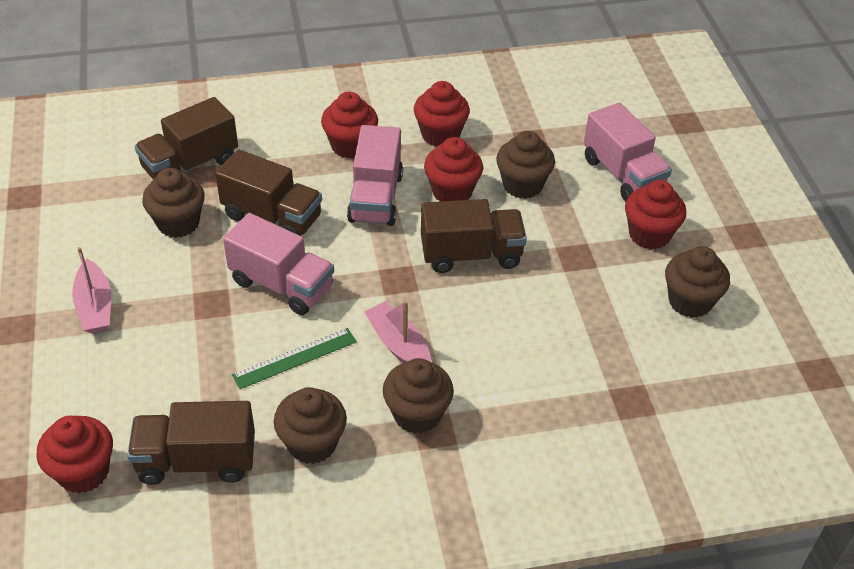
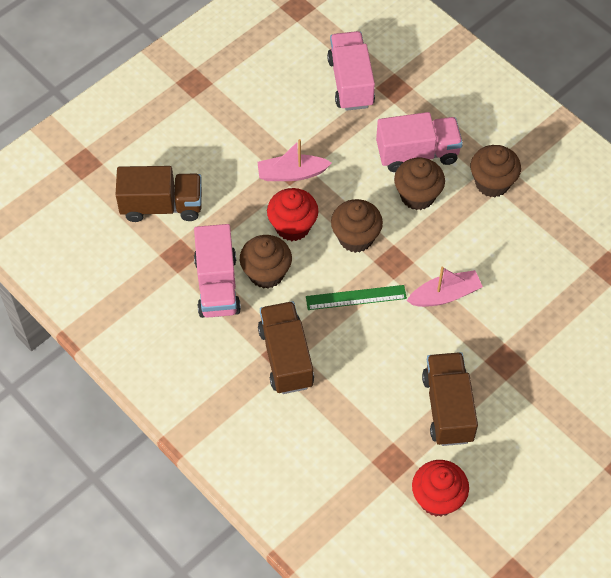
brown cupcake: [142,168,205,238] [274,387,347,464] [383,358,454,434] [496,131,555,199] [665,246,730,318] = 5 -> [240,235,292,289] [331,199,383,253] [394,158,445,210] [471,145,521,197] = 4
brown truck: [127,401,255,485] [135,97,238,179] [215,149,322,236] [421,199,527,273] = 4 -> [116,166,202,222] [258,301,314,394] [422,352,478,446] = 3
red cupcake: [36,415,113,494] [321,92,378,159] [414,81,470,147] [424,137,483,202] [625,180,686,250] = 5 -> [267,188,319,241] [412,460,469,517] = 2

